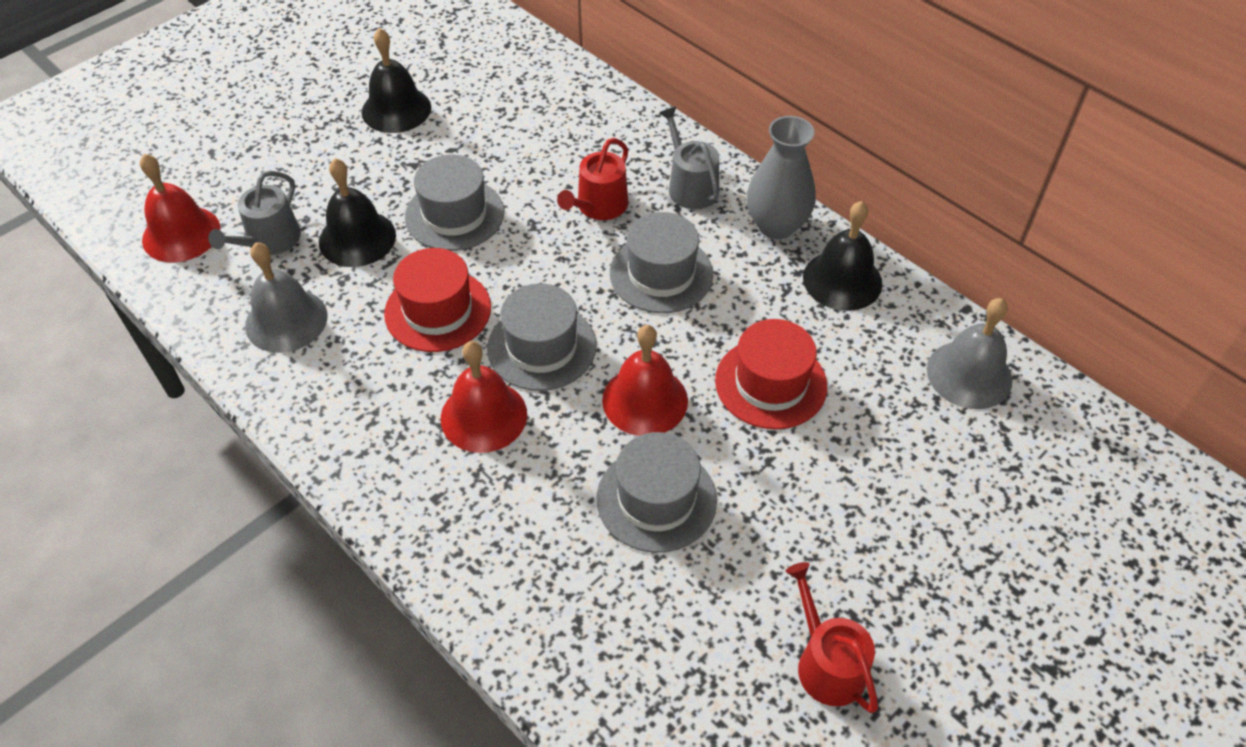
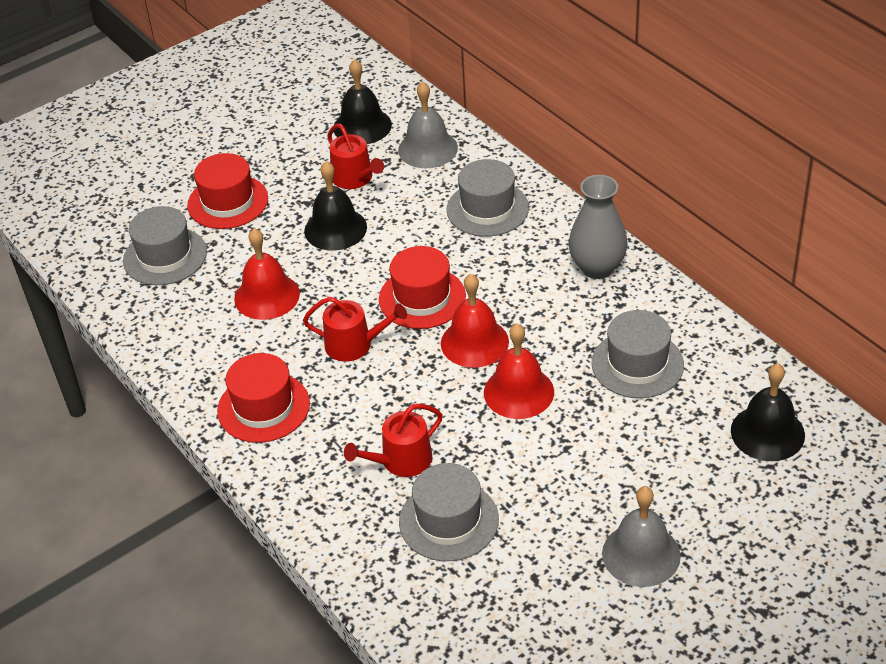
grey watering can: [208,171,301,255] [659,107,719,209] = 2 -> none = 0
red hat: [384,248,491,352] [715,319,827,430] = 2 -> [187,153,268,229] [217,353,310,443] [379,246,466,329] = 3
red watering can: [557,138,628,220] [785,562,878,713] = 2 -> [303,297,407,362] [327,124,384,189] [344,404,443,477] = 3

